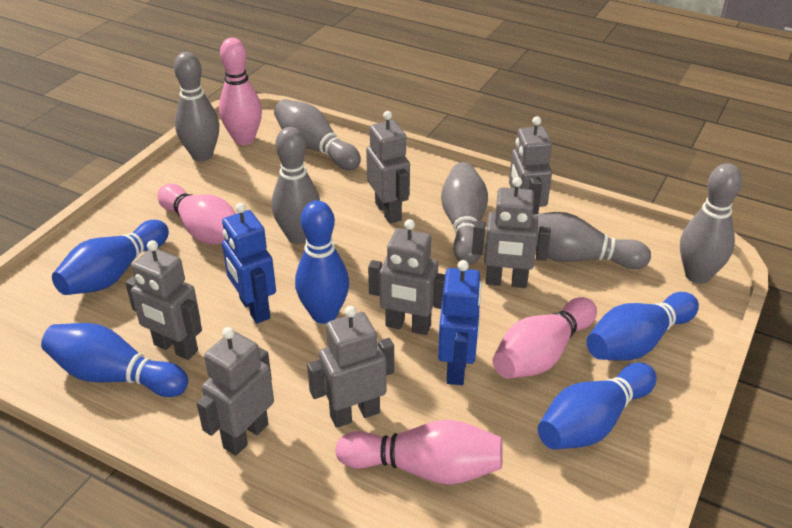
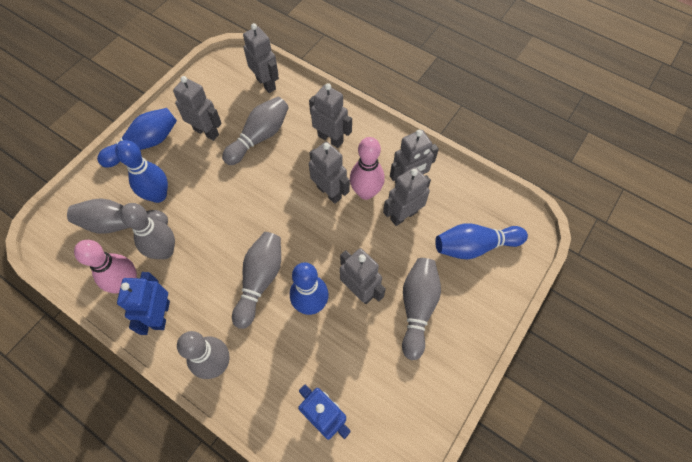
blue bowling pin: [41,323,188,397] [52,220,169,295] [295,200,349,324] [538,362,656,450] [586,292,699,361] = 5 -> [97,108,177,168] [115,140,168,203] [290,262,329,315] [435,223,528,259] = 4
pink bowling pin: [157,184,236,245] [219,38,262,145] [336,420,503,485] [493,297,597,379] = 4 -> [74,240,137,293] [350,137,385,200] = 2

